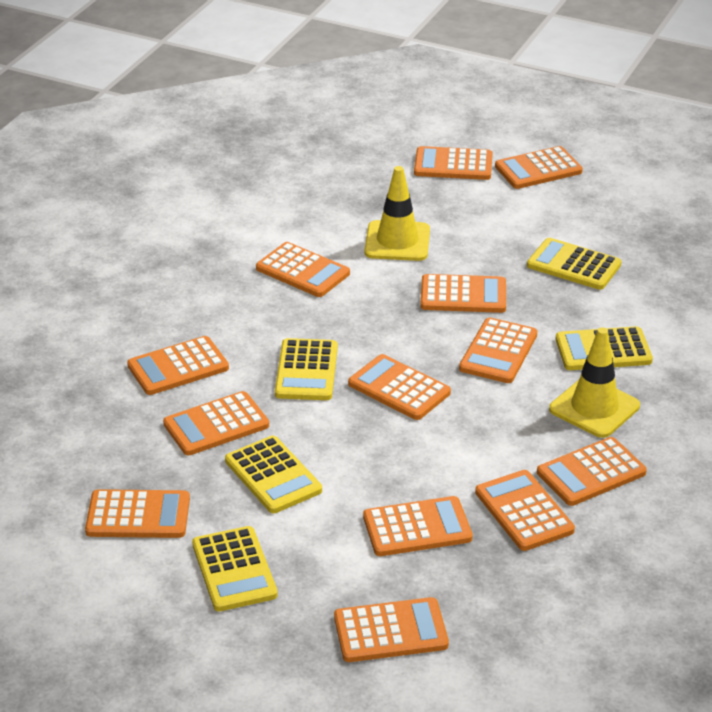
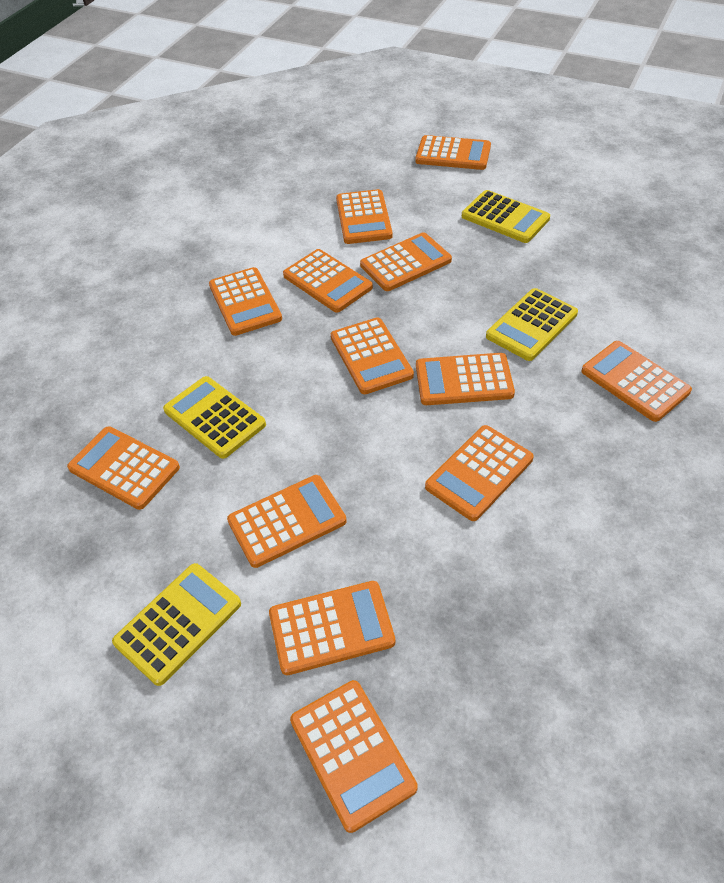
yellow calculator: [192,526,278,611] [225,436,322,513] [275,338,338,400] [527,238,621,290] [556,326,653,370] = 5 -> [112,563,241,686] [163,376,266,459] [462,190,550,243] [486,288,578,361] = 4
yellow traffic cone: [365,166,430,261] [549,327,640,438] = 2 -> none = 0

